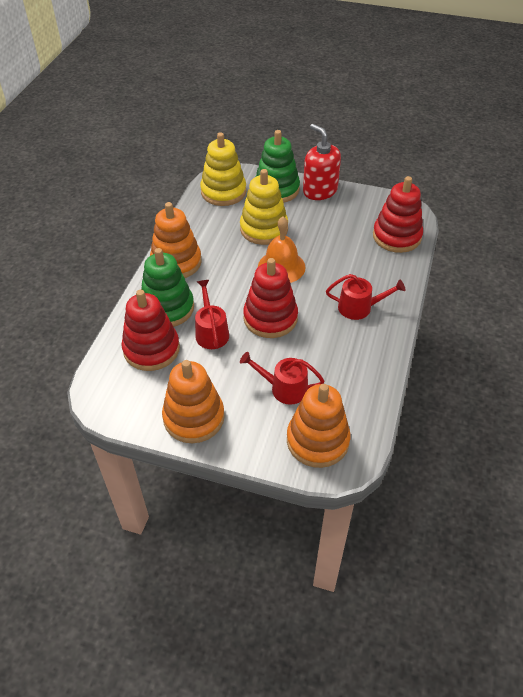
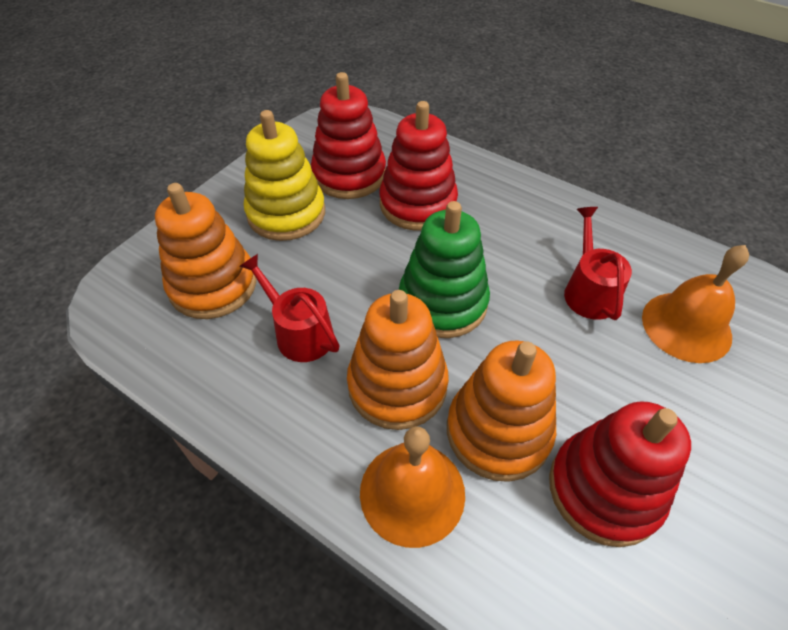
green stacking toy: [141,248,194,327] [256,130,300,203] = 2 -> [399,201,490,338] = 1
orange bell: [258,217,305,283] = 1 -> [360,426,465,548] [642,245,749,363] = 2
red soap dispenser: [303,124,341,200] = 1 -> none = 0
red watering can: [195,280,229,349] [240,352,325,405] [326,274,405,320] = 3 -> [239,254,340,362] [564,207,632,320] = 2
yellow stacking toy: [200,132,246,206] [240,169,288,245] = 2 -> [244,110,325,241] = 1

